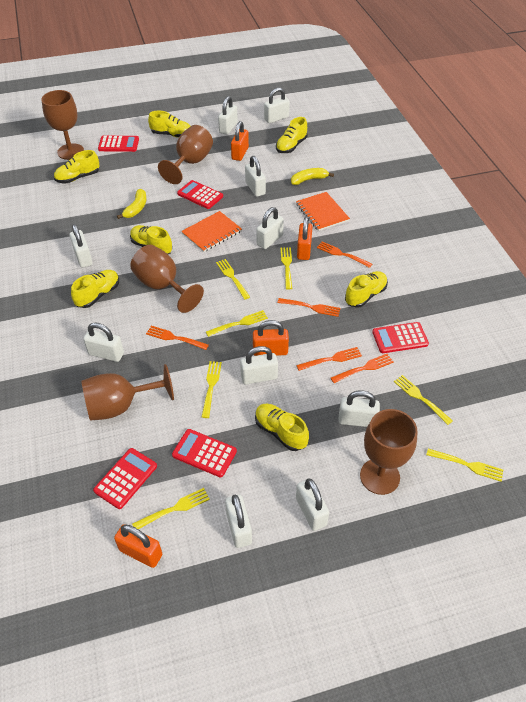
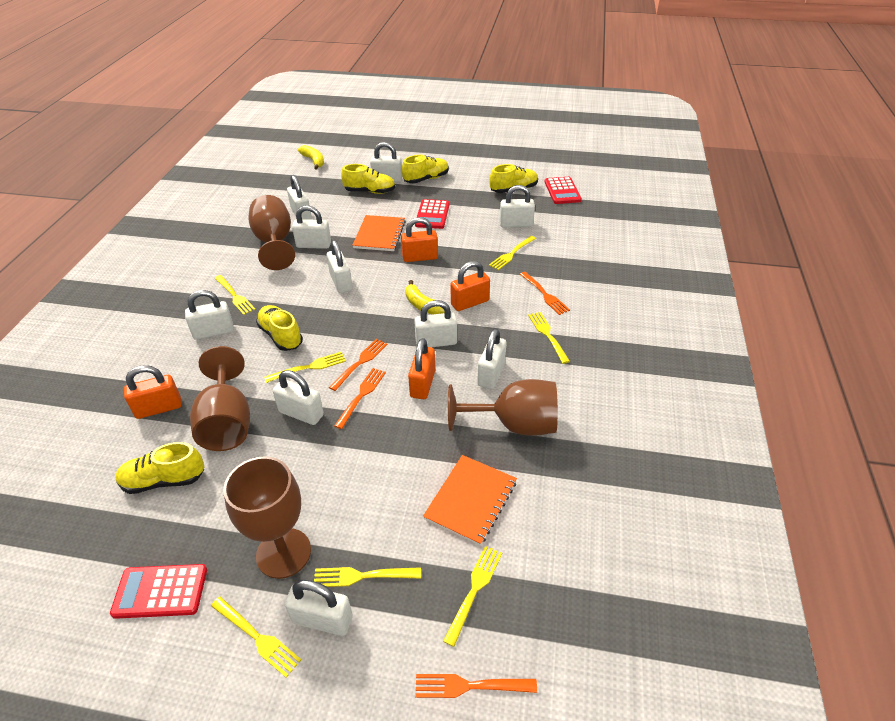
brown goblet: [41,90,84,160] [81,364,174,421] [130,245,204,313] [158,125,213,184] [360,409,418,495] = 5 -> [190,346,250,451] [223,456,311,579] [249,195,295,270] [448,379,558,436] = 4
orange fork: [146,326,209,350] [278,298,340,317] [296,347,362,371] [317,242,372,268] [331,354,393,383] = 5 -> [329,339,388,391] [334,368,386,429] [415,674,537,698] [520,272,570,315] = 4
red calculator: [93,448,157,509] [98,136,139,152] [172,429,237,478] [177,180,223,209] [372,322,429,353] = 5 -> [110,564,207,619] [415,199,450,229] [545,177,582,204] = 3
yellow shoe: [54,150,100,184] [71,270,119,308] [130,225,172,254] [148,111,191,138] [255,404,309,451] [276,117,307,153] [345,271,388,308] = 7 -> [115,442,204,494] [256,305,303,351] [341,164,395,194] [402,155,449,183] [489,164,538,193] = 5

